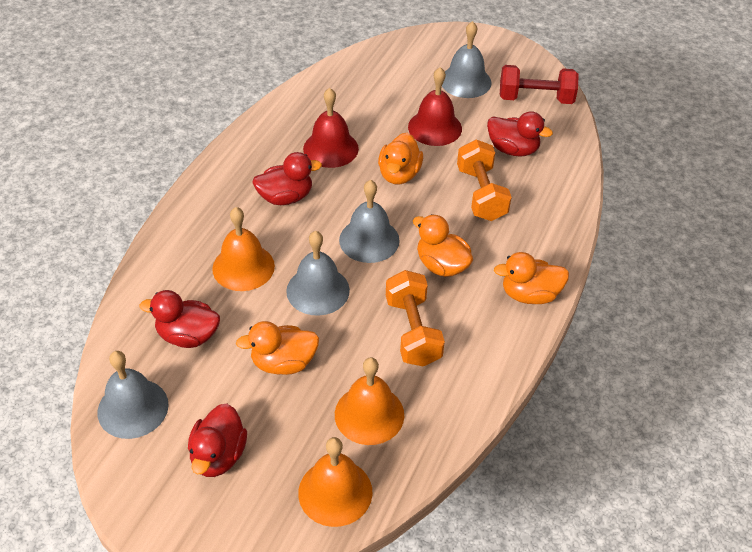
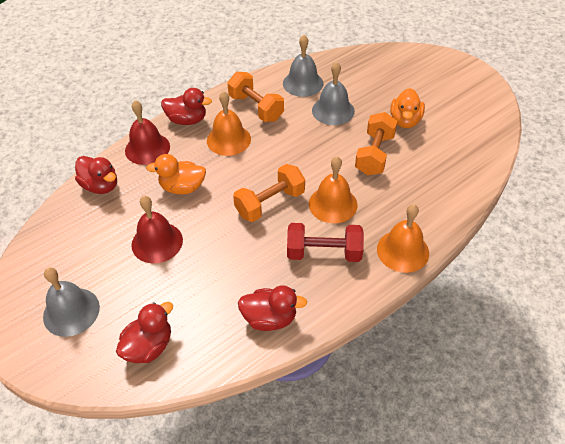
grey bell: [97,351,168,439] [286,231,350,316] [339,180,400,263] [442,21,492,98] = 4 -> [43,267,100,337] [283,35,324,97] [312,62,355,125] = 3
orange duck: [236,321,319,375] [378,133,423,185] [413,214,473,277] [494,252,569,304] = 4 -> [146,154,206,195] [390,88,425,128] = 2
orange dumbbell: [386,270,445,367] [457,140,511,221] = 2 -> [227,72,284,122] [233,164,305,222] [355,112,397,175] = 3

